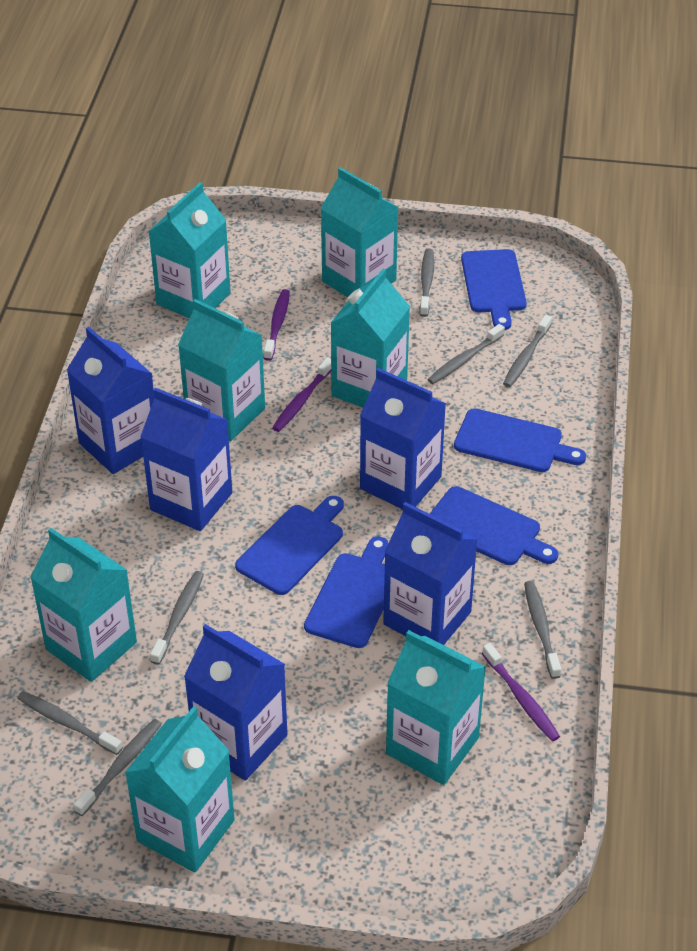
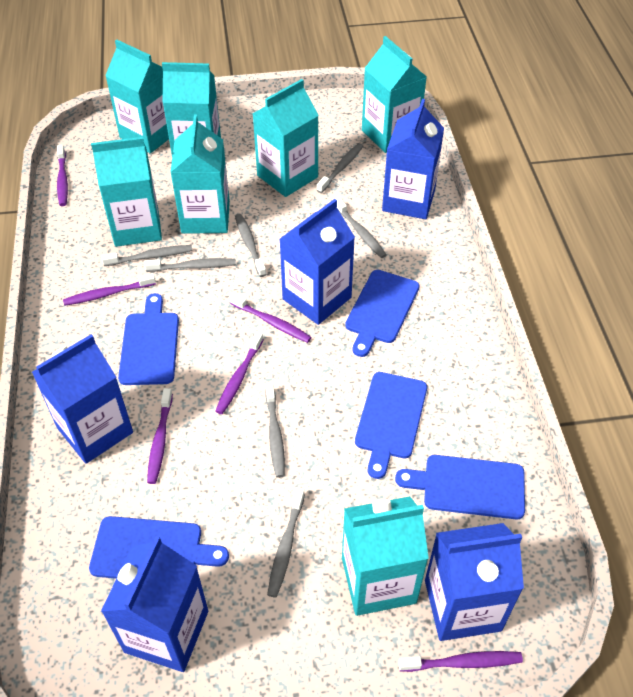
purple toothbrush: [264,289,290,361] [272,357,331,432] [482,643,560,742] = 3 -> [57,145,68,206] [63,273,156,306] [147,388,173,484] [215,332,264,414] [229,293,312,343] [398,651,523,672] = 6

